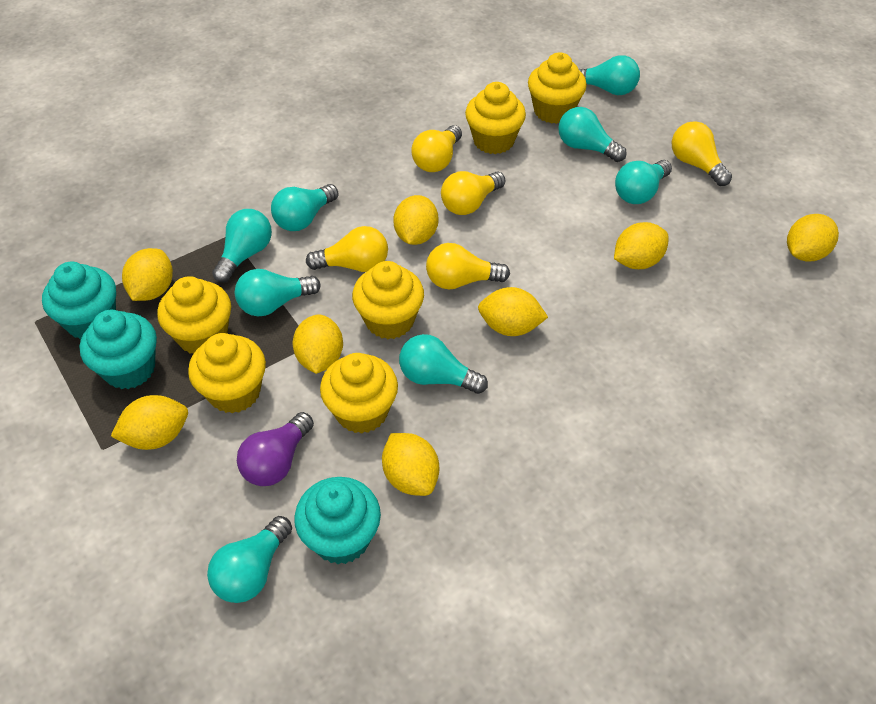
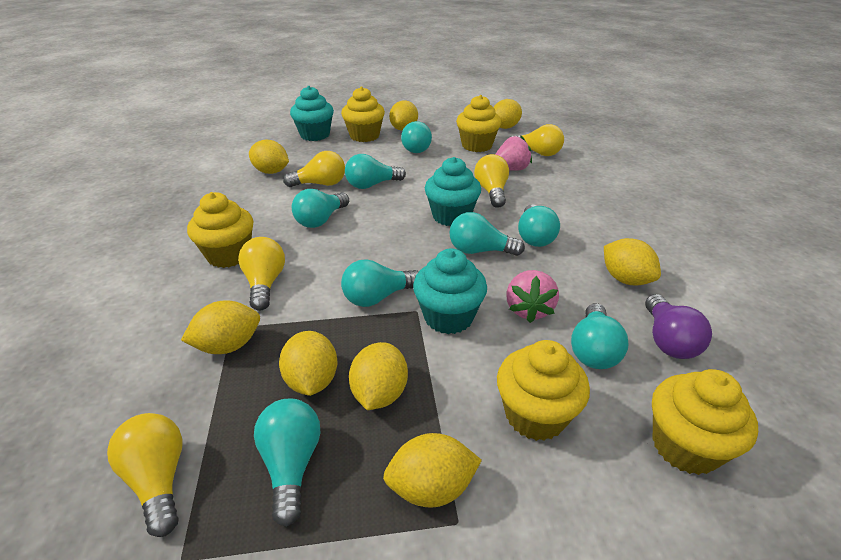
pink strawberry: none = 0 -> [495,136,532,171] [506,270,559,323] = 2
yellow cupcake: [157,276,231,354] [188,333,266,413] [320,353,398,434] [352,261,424,339] [465,82,526,154] [528,52,587,124] = 6 -> [187,192,253,268] [341,86,385,142] [456,95,501,152] [497,340,590,441] [652,369,758,475] = 5

